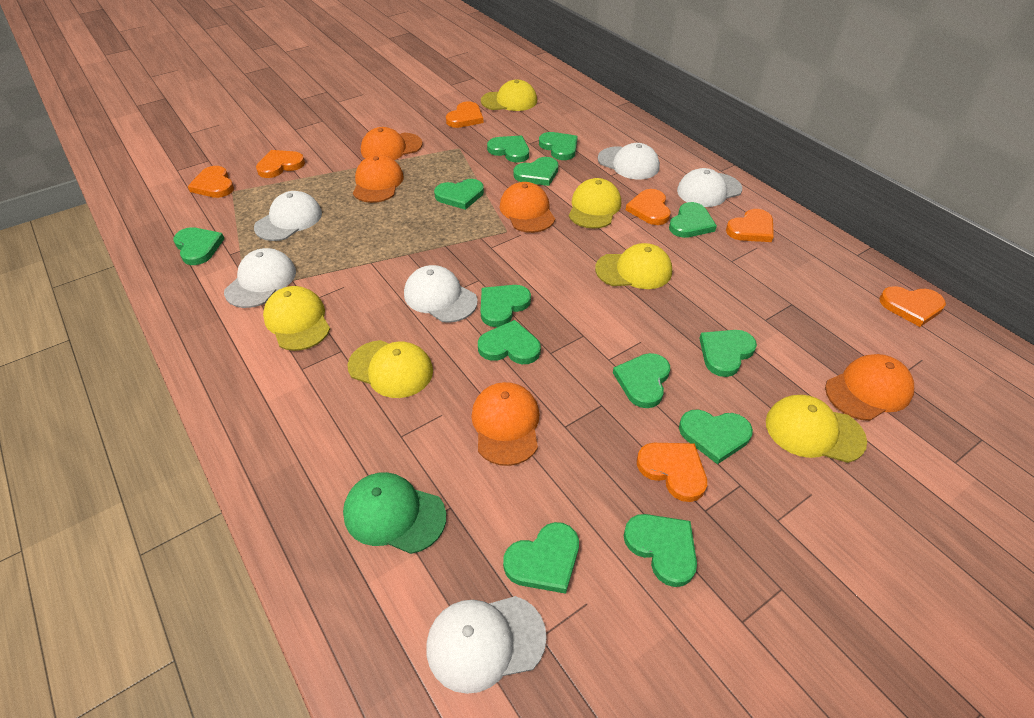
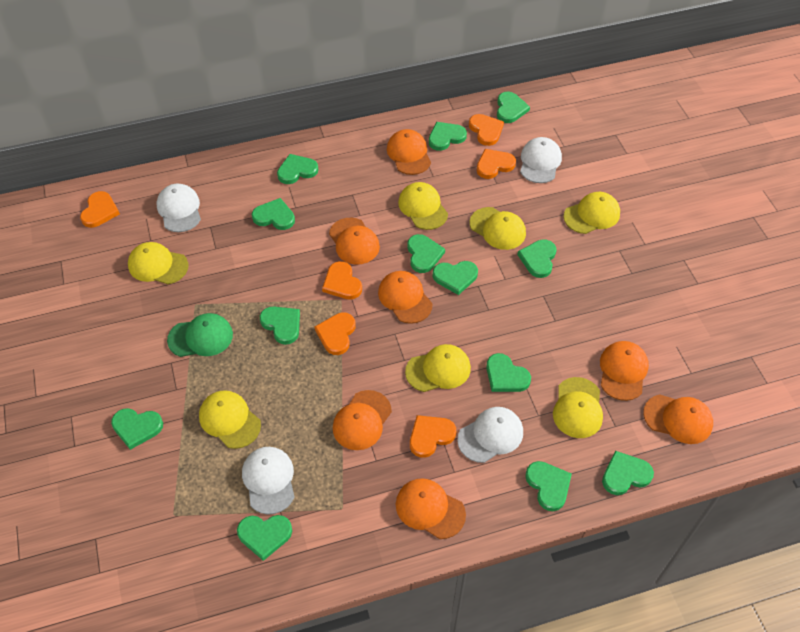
orange cap: [353,155,404,203] [361,127,423,160] [471,382,539,466] [499,182,555,233] [825,354,914,421] = 5 -> [329,217,380,265] [333,390,392,450] [378,271,433,324] [387,129,431,175] [396,478,466,539] [600,341,649,401] [643,394,713,444] = 7
orange heart: [188,166,234,198] [256,150,305,178] [446,101,483,128] [626,189,670,225] [637,443,707,502] [726,209,774,242] [880,286,946,327] = 7 -> [80,191,120,228] [315,313,356,355] [322,261,362,300] [410,415,456,458] [469,114,504,146] [477,149,516,179] = 6
white cap: [224,248,296,308] [254,191,322,241] [404,265,478,323] [427,596,547,694] [598,143,660,179] [677,168,742,207] = 6 -> [157,184,201,232] [242,447,294,515] [457,407,523,463] [520,137,562,183] = 4
yellow cap: [263,286,330,351] [348,340,433,398] [481,80,537,111] [569,178,621,229] [595,243,672,289] [766,395,867,463] = 6 -> [128,242,188,284] [199,390,261,449] [398,182,448,230] [405,344,471,392] [469,207,526,250] [553,377,603,438] [563,192,620,234] = 7

